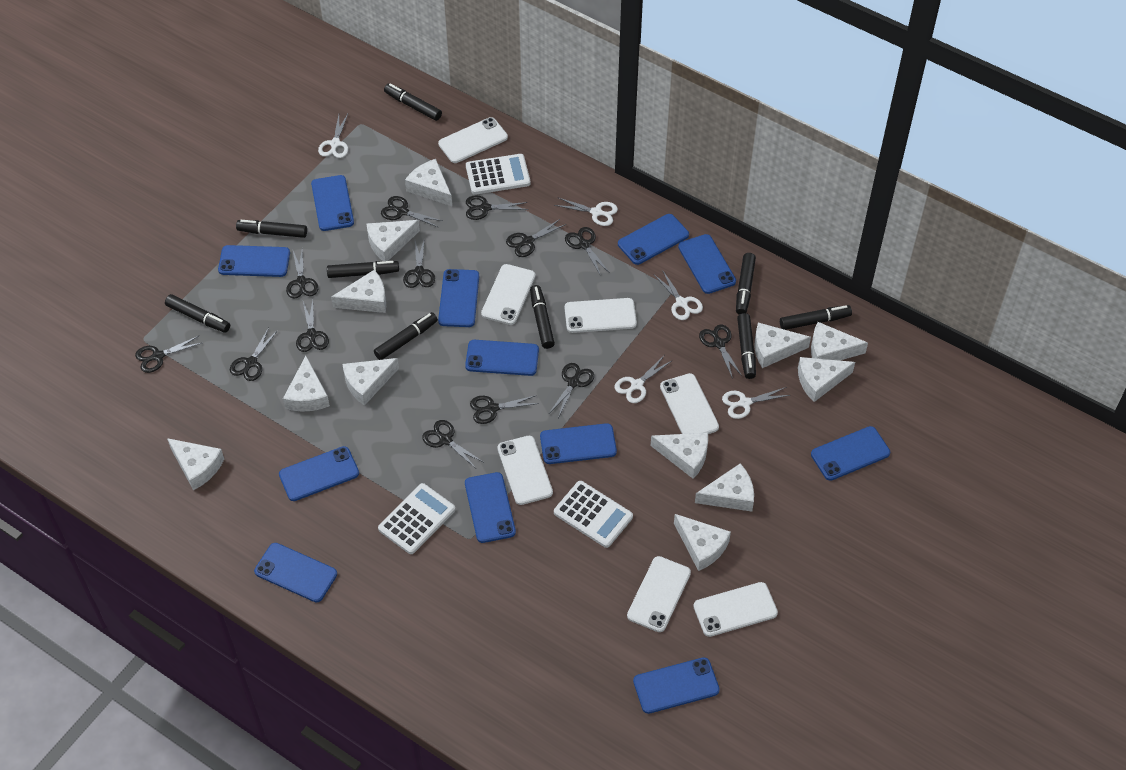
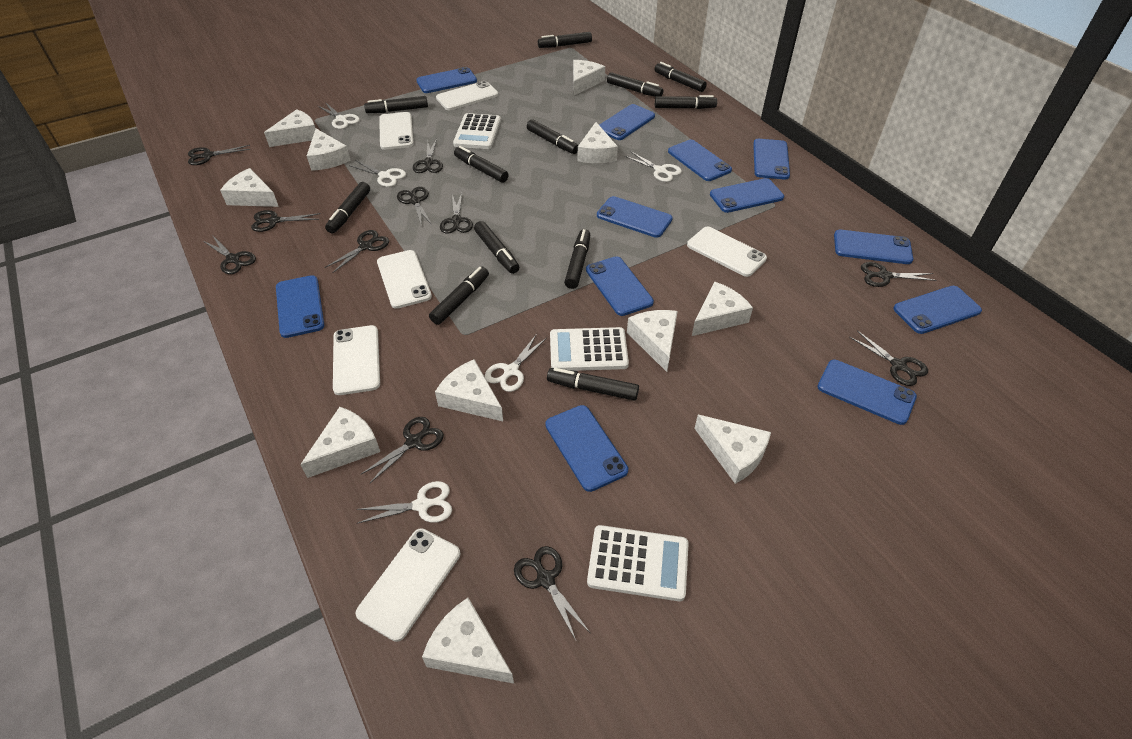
black marker: [165,294,230,333] [236,220,307,238] [327,261,399,278] [374,312,438,360] [384,83,442,121] [530,285,555,349] [736,253,756,314] [737,313,756,379] [780,305,852,330] = 9 -> [325,182,370,233] [364,96,428,113] [429,267,489,325] [454,146,509,183] [474,221,519,274] [527,119,578,154] [538,32,592,48] [547,368,639,401] [564,229,590,289] [607,72,663,97] [654,62,707,92] [655,95,717,109] = 12
black scissors: [135,336,201,373] [230,327,278,381] [286,250,318,299] [296,300,329,352] [381,196,443,228] [403,237,435,288] [422,420,483,467] [466,195,528,220] [470,395,539,424] [506,218,566,257] [549,363,594,418] [565,227,610,276] [699,325,742,379] = 13 -> [188,145,250,165] [203,235,256,274] [251,210,321,232] [325,230,389,273] [360,417,444,484] [397,187,432,226] [413,139,443,173] [440,193,473,234] [514,546,590,640] [850,330,928,386] [861,262,937,287] = 11
white cheese: [167,438,224,490] [283,356,330,412] [331,270,386,313] [342,358,399,406] [367,220,420,261] [405,159,452,206] [651,433,708,479] [674,514,731,571] [695,463,754,512] [755,323,811,368] [798,357,855,402] [811,322,868,361] = 12 -> [220,168,279,207] [264,109,316,147] [300,407,380,478] [307,129,351,171] [422,598,514,684] [435,359,503,421] [573,60,605,95] [577,122,618,163] [627,310,678,372] [692,282,753,336] [694,415,771,484] = 11
white phone: [438,117,508,163] [481,264,535,325] [497,436,553,505] [565,298,637,333] [627,556,691,632] [660,373,719,434] [693,582,778,637] = 7 -> [333,325,380,395] [355,528,460,642] [377,250,432,309] [379,112,414,150] [436,81,499,110] [687,227,767,277] = 6

